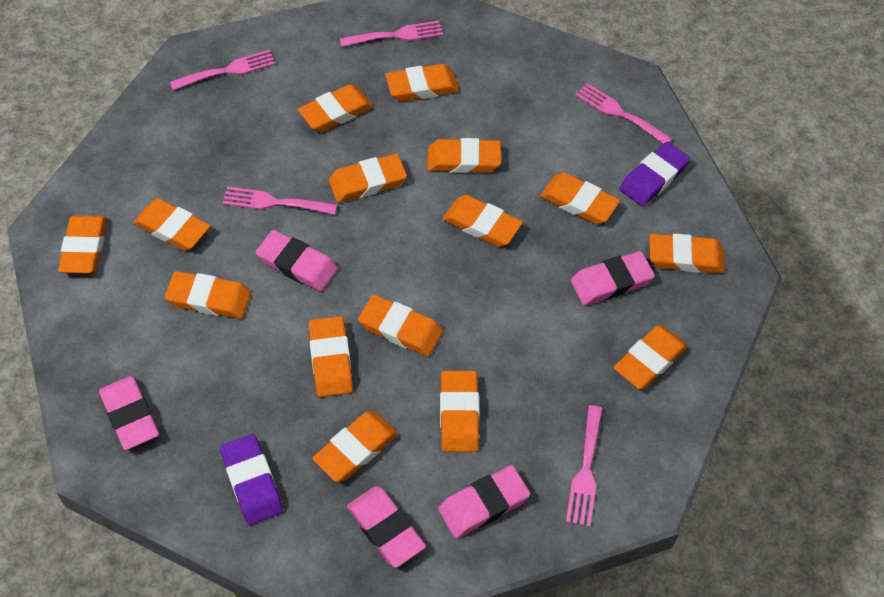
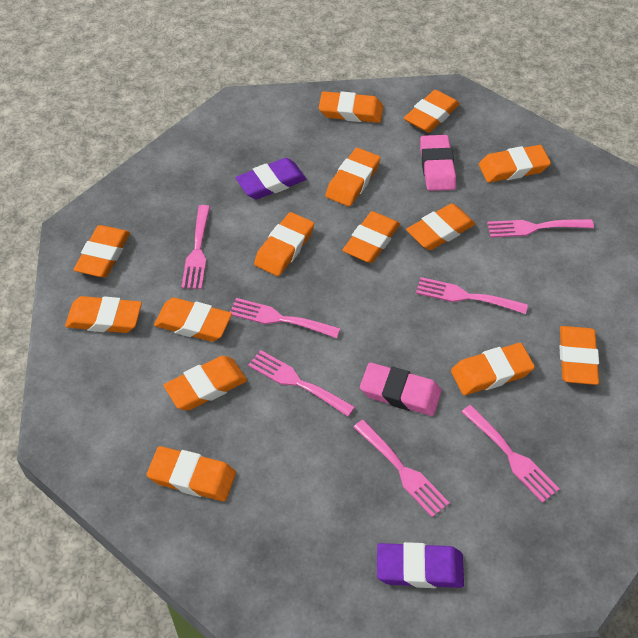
orange eraser: [58,215,107,273] [133,198,210,251] [165,271,251,319] [298,84,373,132] [308,316,353,397] [312,411,398,482] [329,154,407,202] [358,295,443,357] [385,64,459,101] [427,138,501,173] [440,371,479,452] [443,195,523,247] [540,173,620,224] [614,325,688,389] [650,233,725,273] = 15 -> [65,296,142,333] [74,225,130,277] [147,446,236,501] [154,298,232,342] [164,356,247,411] [254,212,314,276] [319,91,383,123] [326,148,380,207] [343,211,400,263] [404,90,460,133] [406,203,475,250] [451,343,535,395] [479,145,551,183] [560,326,599,385] = 14
pink eraser: [99,376,159,450] [256,230,338,291] [347,486,426,568] [438,465,530,538] [570,251,655,305] = 5 -> [360,362,442,416] [420,135,456,191] = 2
pink fork: [170,50,276,90] [222,187,337,215] [340,21,443,47] [566,405,603,527] [576,83,672,144] = 5 -> [181,205,210,289] [230,298,340,338] [248,350,355,417] [353,420,450,517] [416,277,528,314] [462,405,559,503] [487,219,594,238] = 7

